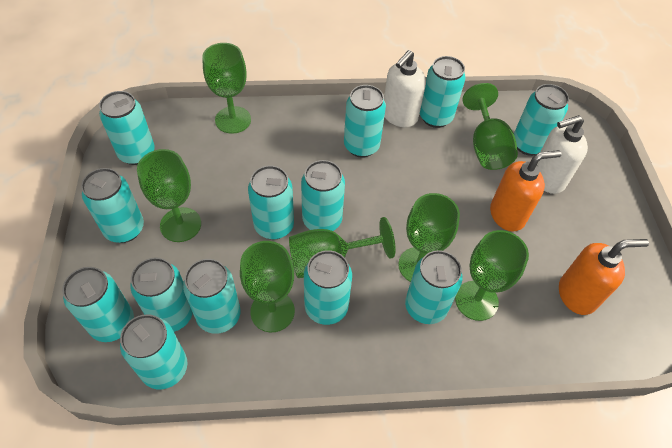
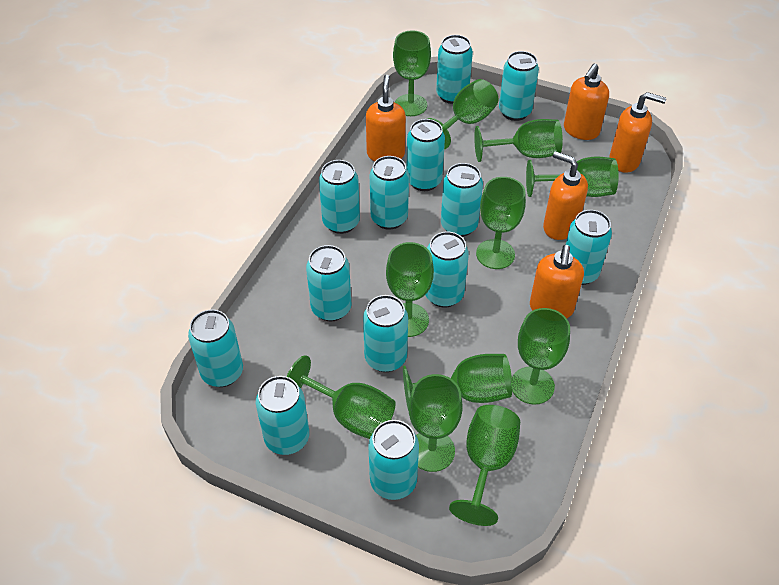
green goblet: [137,149,201,242] [202,43,251,134] [240,241,295,332] [289,217,396,278] [398,193,460,282] [455,230,529,321] [463,83,518,170] = 7 -> [286,355,396,439] [386,242,434,337] [393,30,431,116] [403,354,512,410] [409,374,463,472] [428,79,499,149] [449,405,520,526] [474,119,563,162] [476,177,526,269] [512,308,570,405] [526,157,619,197] = 11
orange soap dispenser: [490,150,561,232] [559,239,649,315] = 2 -> [366,75,406,161] [530,245,584,318] [543,151,588,240] [564,63,609,140] [610,92,666,173] = 5
white soap dispenser: [384,50,426,127] [537,115,588,194] = 2 -> none = 0

